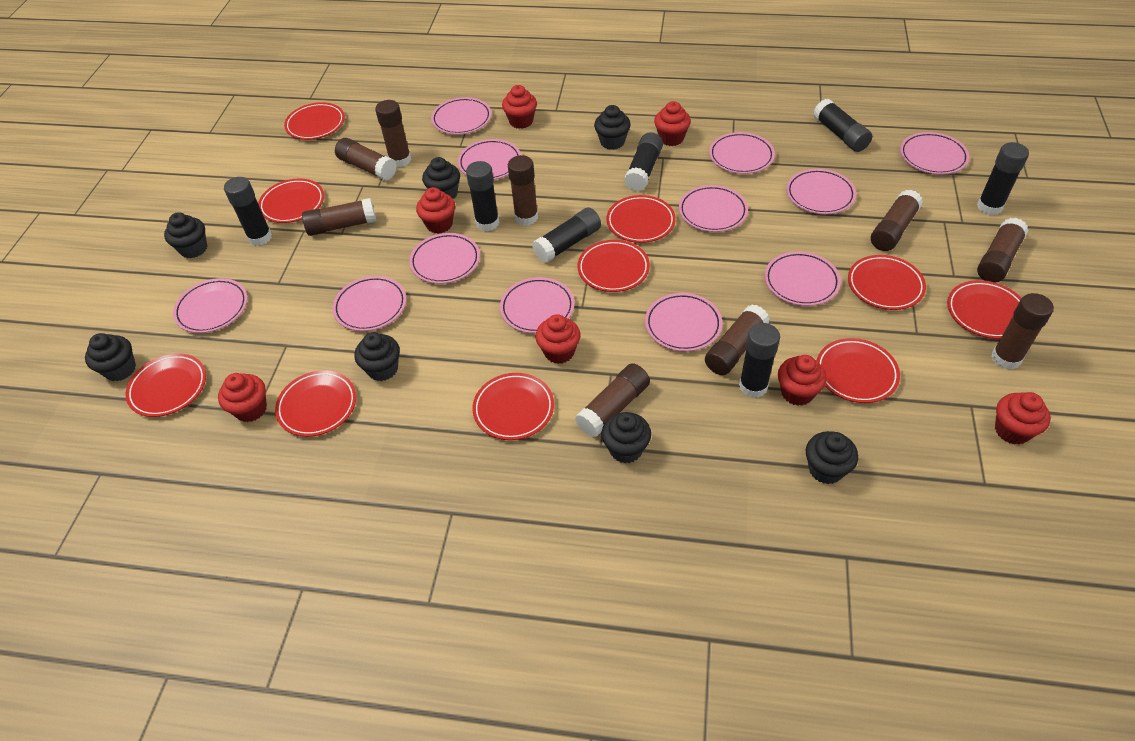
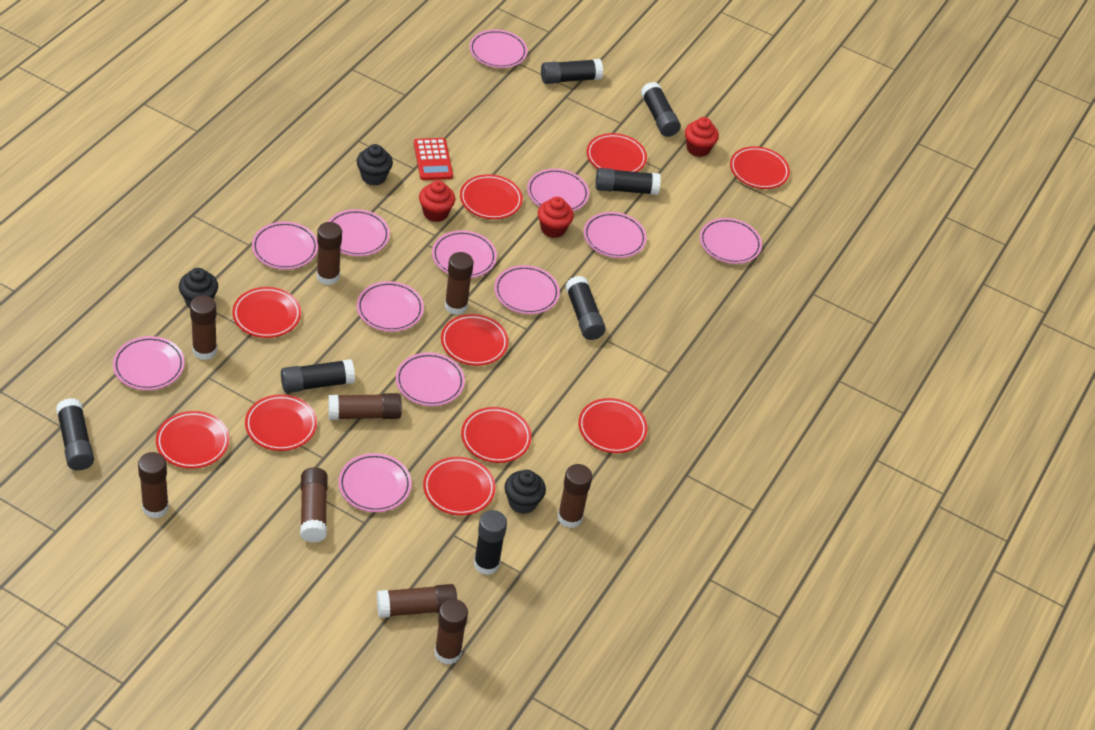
black cupcake: [85,333,136,381] [164,212,207,258] [354,332,400,381] [422,157,460,199] [594,105,631,150] [601,412,651,463] [806,431,858,484] = 7 -> [179,268,218,308] [357,144,393,186] [504,470,546,514] = 3
red calculator: none = 0 -> [414,138,453,180] = 1
red cupcake: [218,373,267,422] [416,187,455,234] [502,85,537,129] [535,314,581,364] [654,101,691,146] [778,355,827,406] [995,392,1051,444] = 7 -> [419,180,455,222] [538,197,574,238] [685,117,719,157] = 3

